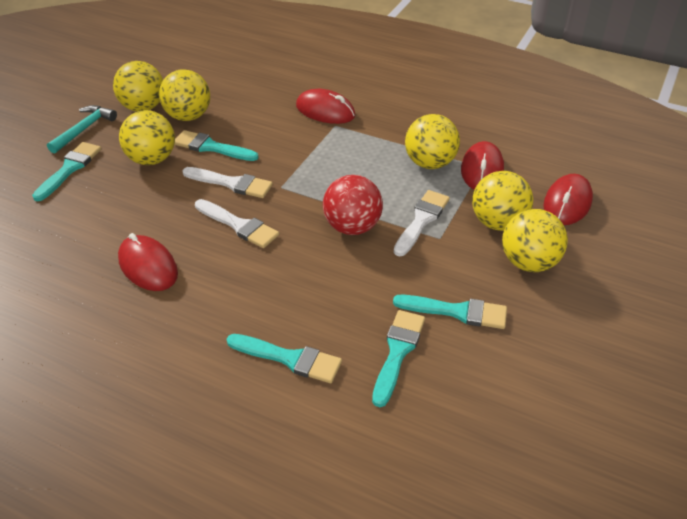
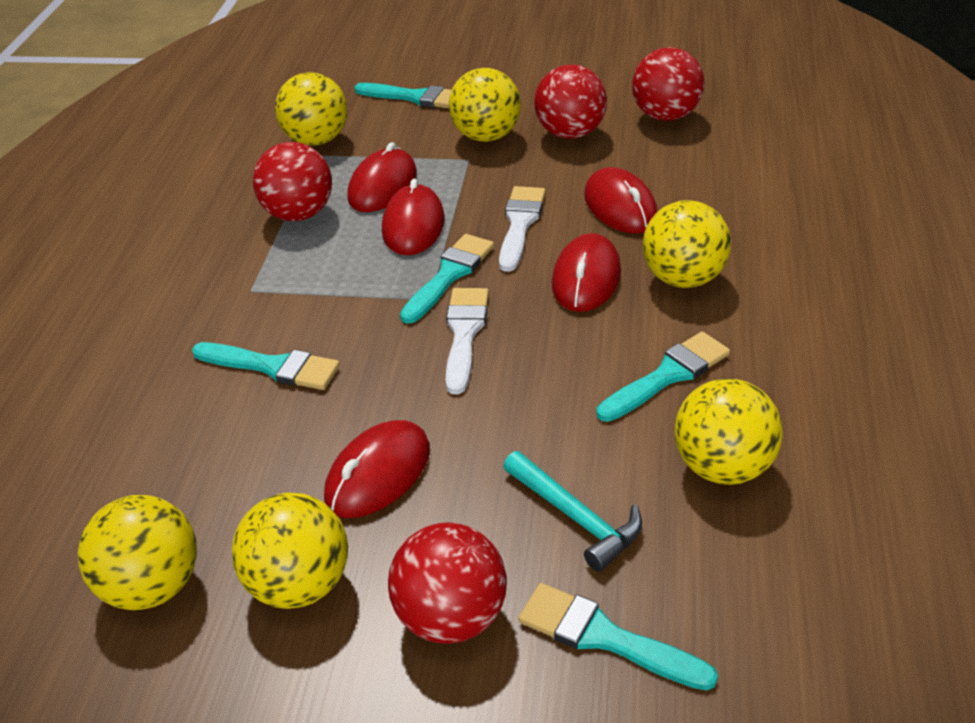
red ball: [323,175,383,235] = 1 -> [253,142,332,221] [388,522,507,644] [534,65,607,139] [632,47,704,121] = 4
red mouse: [118,233,178,291] [296,89,356,124] [461,141,504,190] [543,174,593,225] = 4 -> [324,420,430,518] [347,142,417,212] [382,179,445,255] [552,233,621,312] [584,167,658,234] = 5
white brush: [182,167,273,198] [195,199,279,248] [394,190,450,256] = 3 -> [446,288,489,394] [499,186,546,272] = 2

